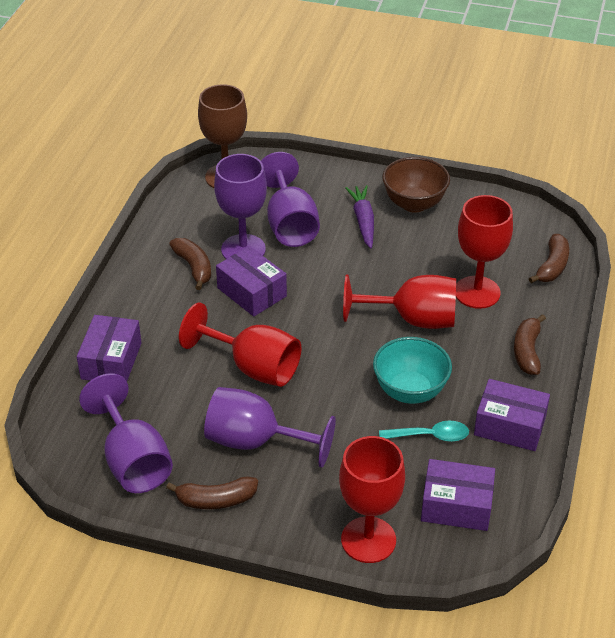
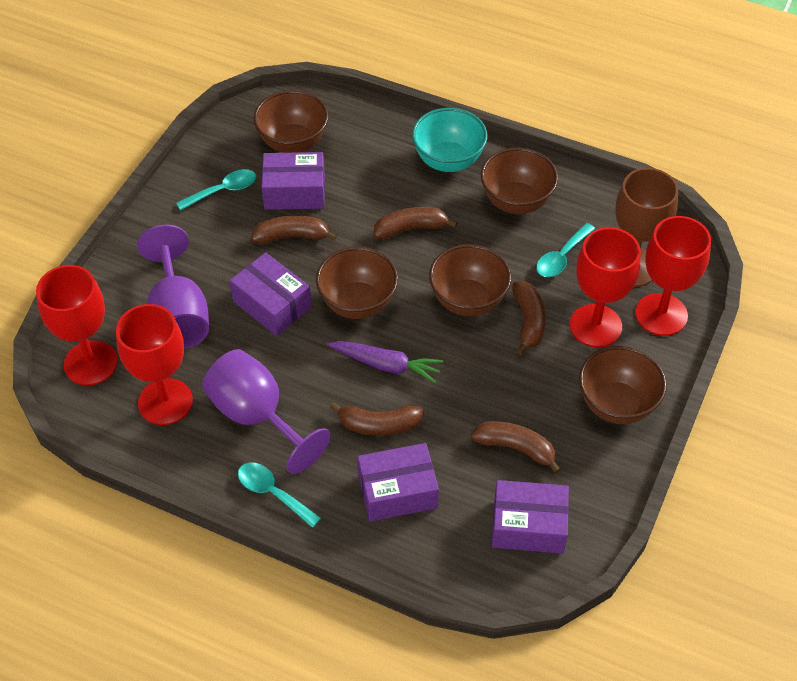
brown banana: [166,476,258,509] [169,238,211,290] [514,314,546,375] [529,234,569,283] = 4 -> [251,215,337,244] [330,402,424,436] [374,207,458,239] [471,421,561,474] [512,281,546,355] = 5
brown bowl: [382,157,450,213] = 1 -> [254,90,328,153] [316,247,398,319] [429,244,511,316] [481,148,558,214] [579,346,666,424] = 5
purple goblet: [79,373,173,493] [204,387,336,468] [214,154,267,259] [261,152,320,247] = 4 -> [137,225,209,349] [202,349,331,474] = 2
turquoise spoon: [379,421,469,442] = 1 -> [176,169,256,211] [238,463,321,528] [536,223,595,277] = 3

